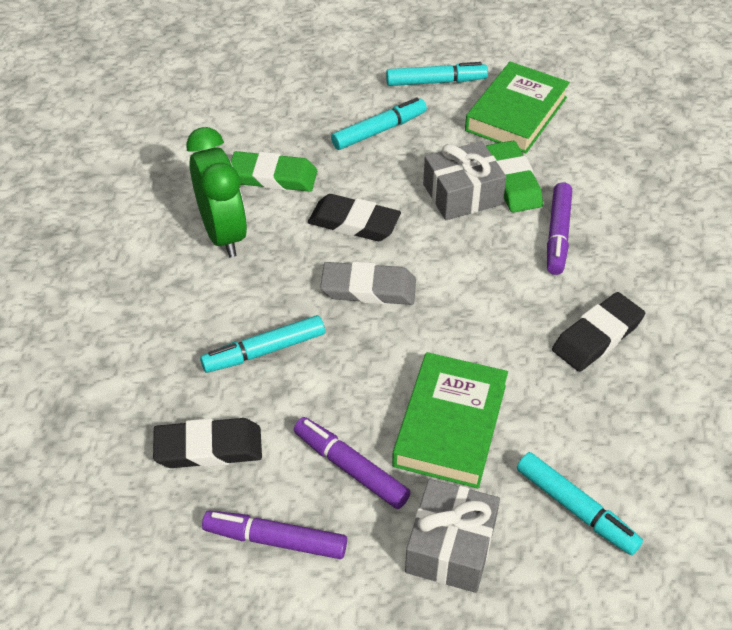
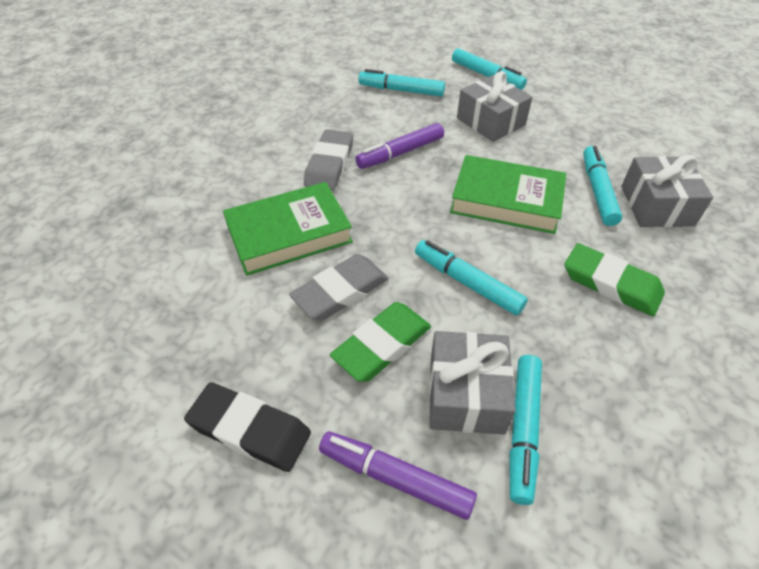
black eraser: [153,418,262,468] [308,194,401,241] [552,292,645,372] = 3 -> [184,382,311,472] = 1
green clock: [186,127,247,257] = 1 -> none = 0
grey eraser: [320,262,416,305] = 1 -> [289,254,389,321] [304,129,353,191] = 2
grey gift: [405,479,500,593] [423,141,506,220] = 2 -> [429,331,516,435] [457,71,533,142] [621,155,713,227] = 3
purple marker: [202,510,347,559] [294,417,411,509] [547,182,572,275] = 3 -> [319,431,477,520] [355,123,444,169] = 2
turquoise marker: [200,315,325,373] [331,97,427,150] [386,62,488,86] [517,452,643,555] = 4 -> [358,69,445,97] [415,240,528,316] [452,48,527,90] [510,355,542,505] [583,146,622,226] = 5

